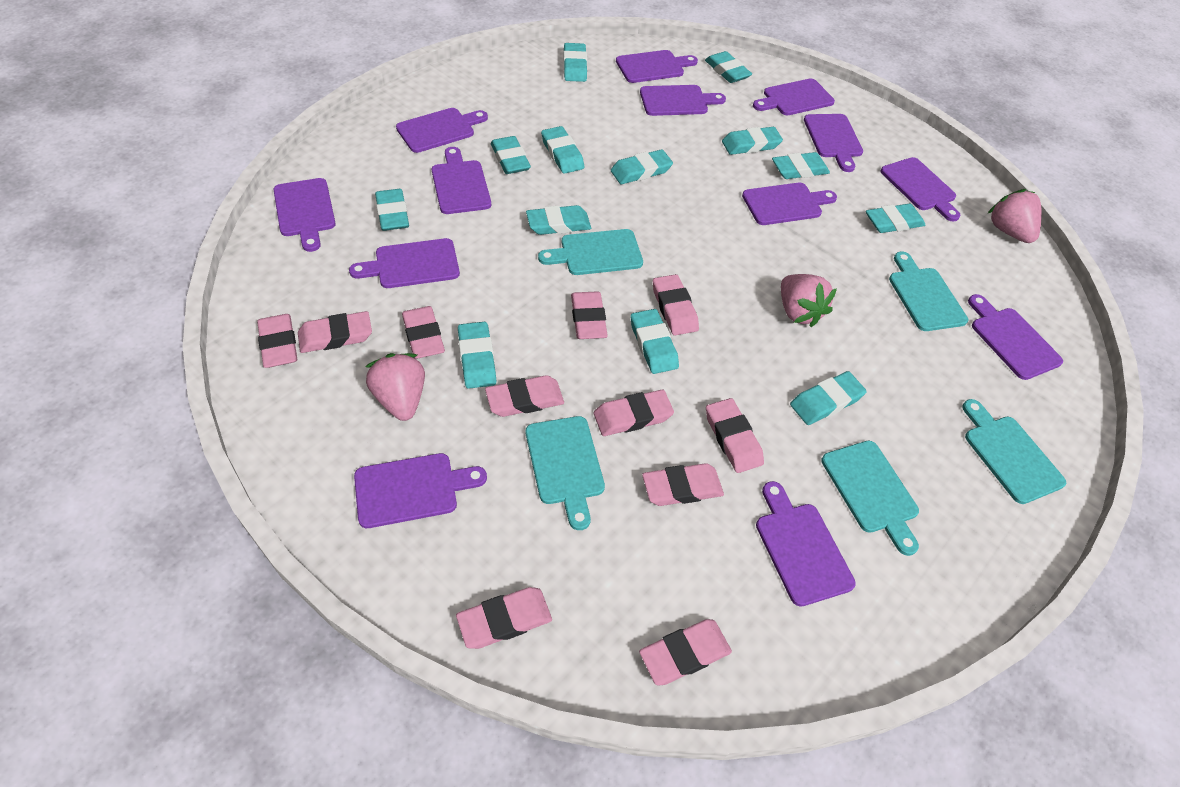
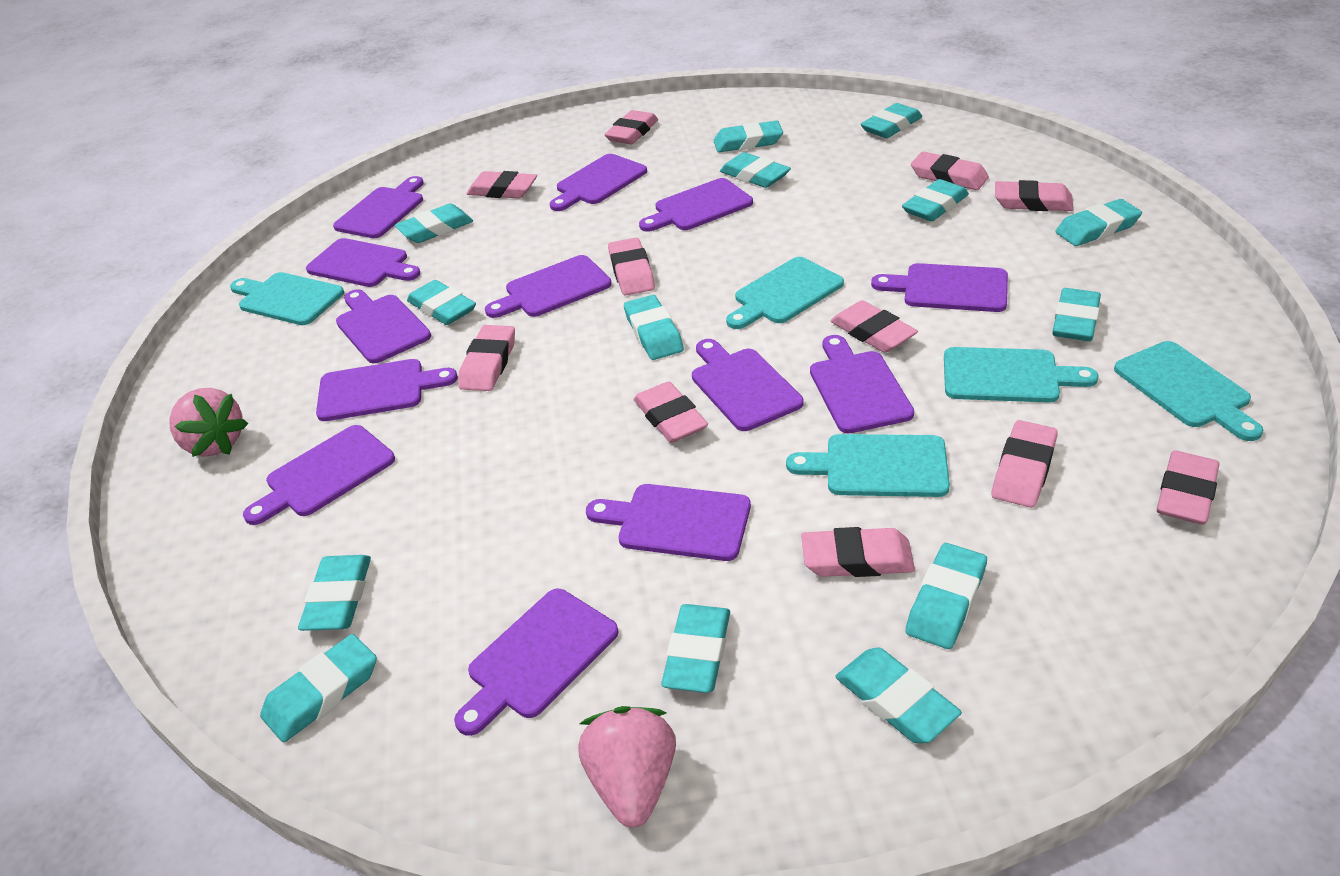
pink strawberry: [365,353,425,421] [781,274,837,327] [988,189,1042,243] = 3 -> [169,388,248,457] [578,706,676,827] = 2
turquoise eraser: [375,189,409,231] [458,322,497,389] [491,136,531,174] [526,205,591,235] [541,126,584,174] [563,43,587,82] [611,149,673,184] [630,309,679,374] [705,51,752,83] [722,127,783,155] [772,152,830,179] [790,371,867,425] [866,204,925,233] = 13 -> [260,634,377,743] [298,555,371,631] [395,204,473,243] [407,280,476,325] [624,295,684,360] [661,604,730,693] [713,121,783,152] [720,152,791,188] [836,647,962,743] [861,103,922,138] [902,179,969,221] [906,543,987,649] [1052,288,1101,341] [1055,199,1142,246] = 14

